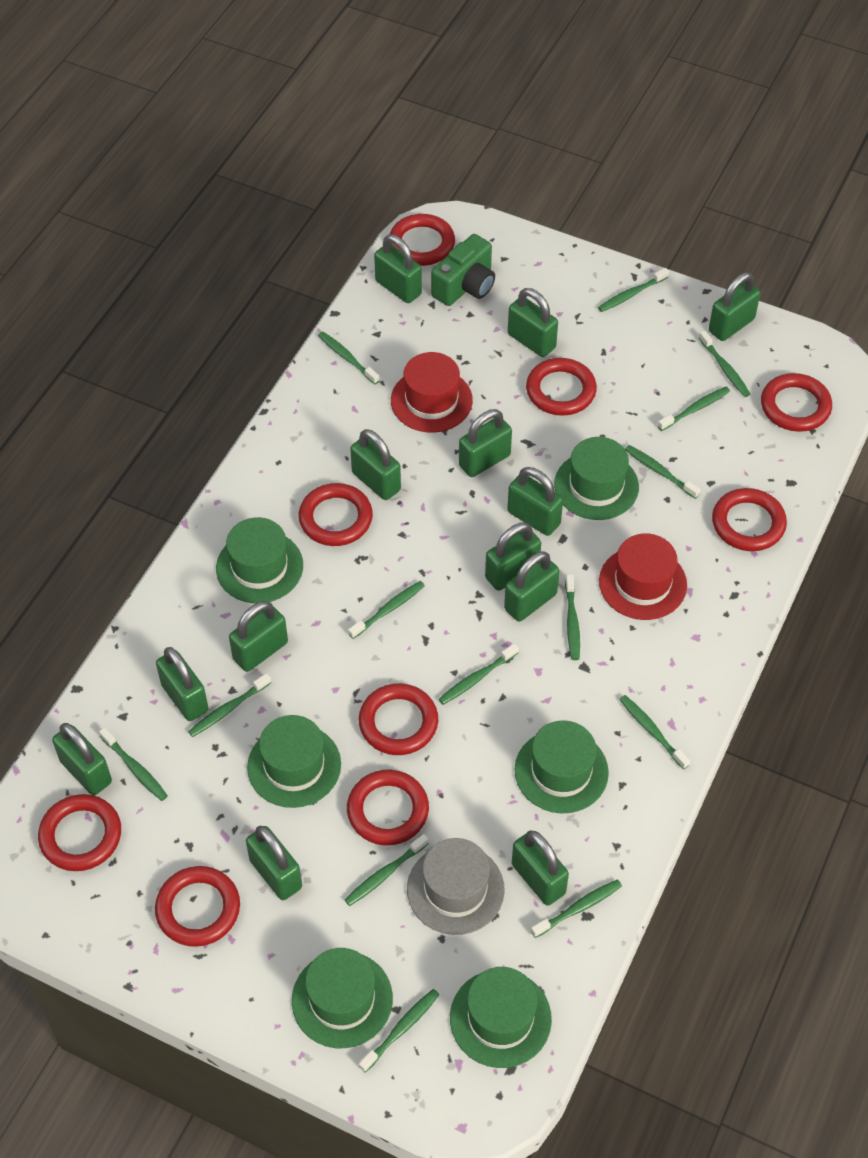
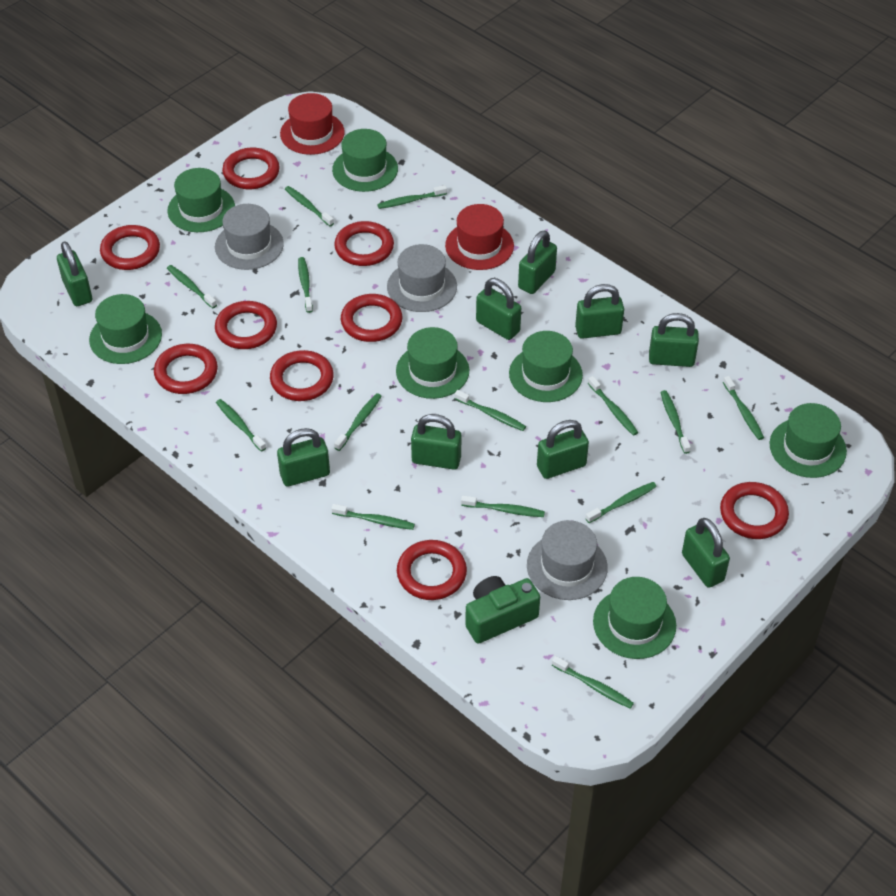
green hat: [216,517,303,603] [247,715,341,808] [292,948,393,1048] [450,967,552,1068] [515,720,609,813] [554,437,639,520] = 6 -> [89,294,162,364] [167,168,235,232] [332,129,398,192] [396,327,469,399] [509,331,583,402] [593,577,676,659] [770,403,847,478] = 7
green padlock: [52,723,112,795] [156,647,208,721] [229,601,288,672] [246,826,302,900] [350,429,401,500] [374,234,422,303] [459,409,512,477] [485,522,541,591] [504,551,559,622] [507,467,563,536] [508,288,558,357] [512,831,569,906] [709,272,760,341] = 13 -> [57,241,92,306] [277,428,330,487] [411,414,461,470] [476,278,521,340] [518,231,557,294] [537,420,589,479] [575,284,624,339] [649,313,699,367] [682,518,730,588] = 9
grey hat: [407,838,505,935] = 1 -> [215,204,284,270] [387,244,457,312] [527,520,608,600] = 3

